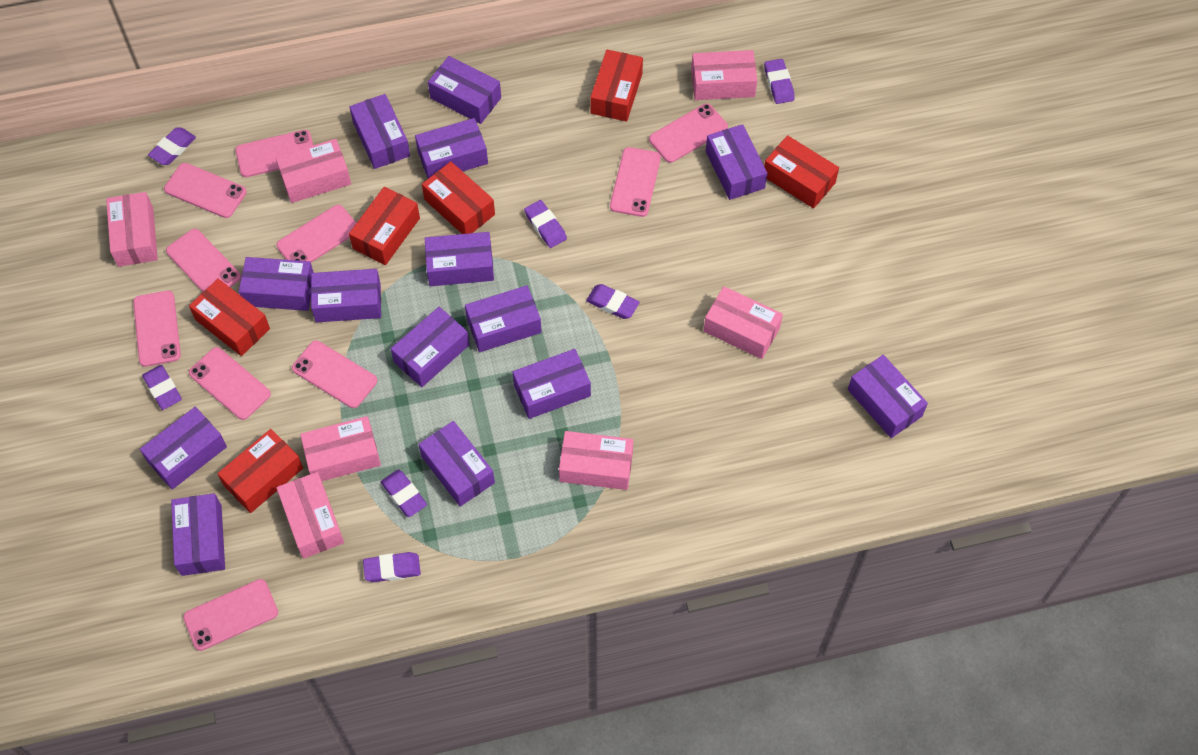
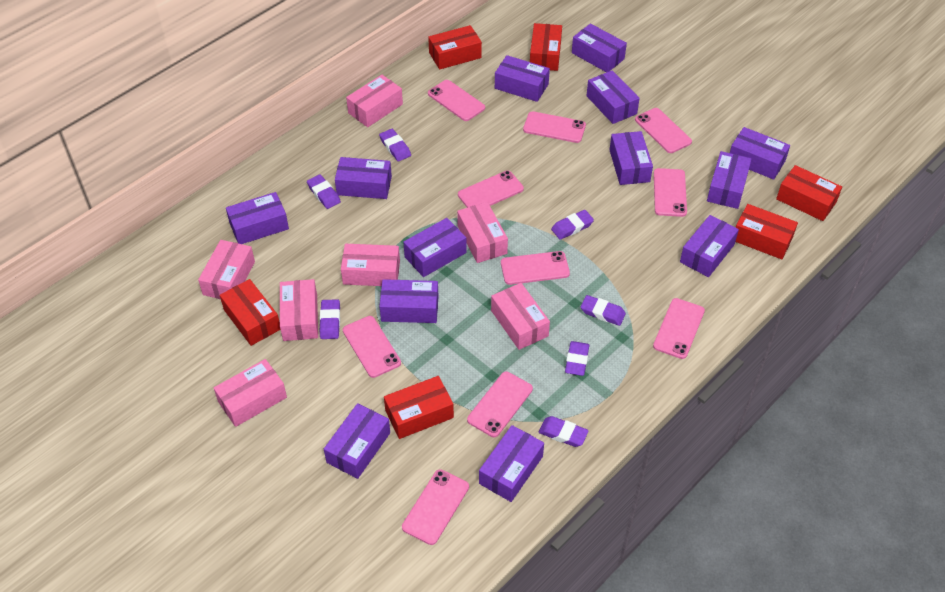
purple box: [140,407,227,490] [171,493,225,576] [239,257,314,311] [311,269,381,322] [350,94,410,169] [391,307,470,387] [415,118,488,179] [418,421,495,507] [425,232,494,286] [428,56,501,124] [465,285,542,352] [513,349,591,419] [706,124,767,200] [848,355,928,438] = 14 -> [226,192,289,244] [324,403,390,479] [335,157,392,199] [379,279,439,323] [403,218,467,277] [479,425,544,502] [495,55,550,102] [572,23,627,72] [586,70,640,124] [609,131,653,185] [680,215,739,277] [707,151,752,209] [730,127,790,180] = 13

